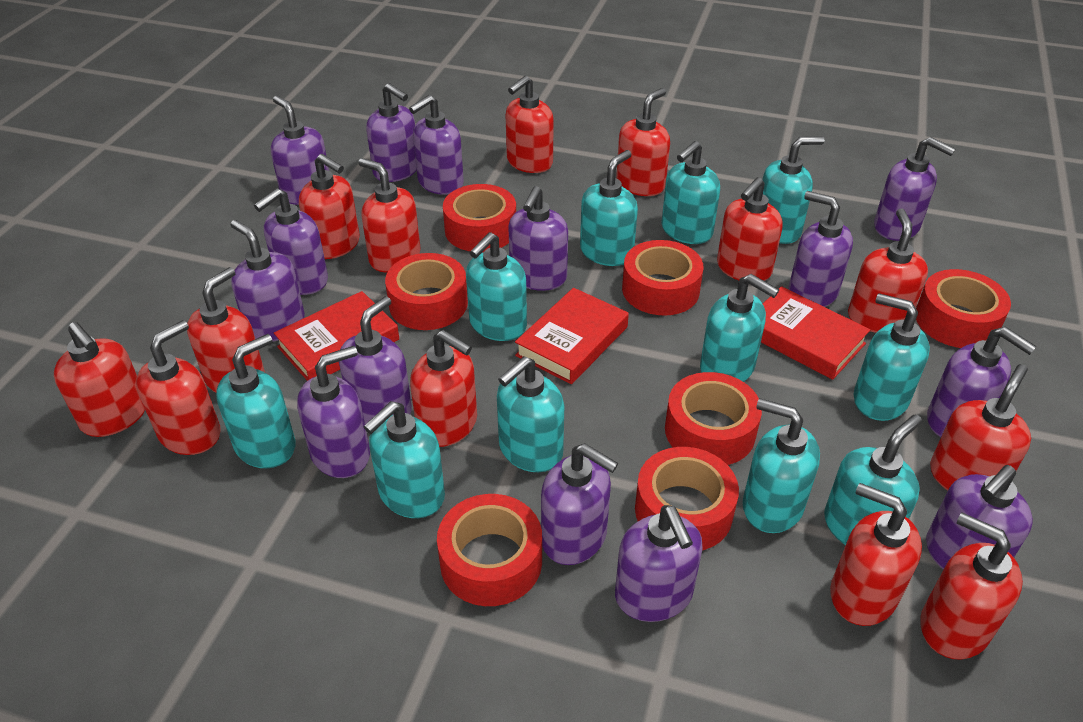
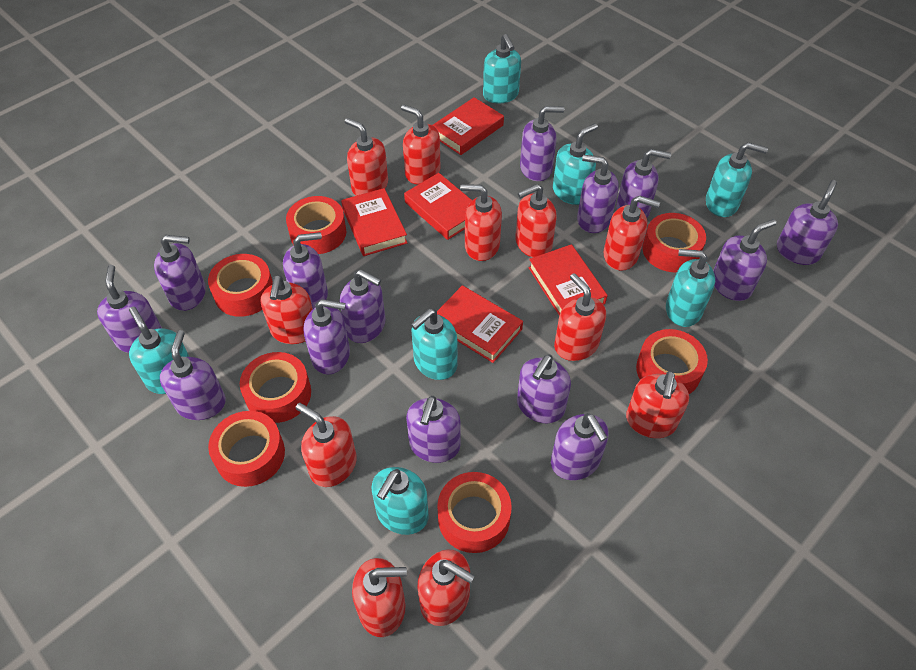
red book: [274,291,399,381] [515,288,629,384] [761,286,870,380] = 3 -> [341,188,407,256] [404,173,472,240] [433,97,504,155] [437,285,523,363] [528,244,608,315] = 5
red soap dispenser: [54,322,145,437] [136,320,221,455] [187,267,265,393] [299,154,360,259] [358,158,420,272] [410,330,477,447] [505,76,554,173] [616,88,670,196] [717,177,783,281] [830,483,922,626] [848,208,928,333] [920,513,1023,660] [930,364,1031,491] = 13 -> [261,275,313,344] [296,403,357,487] [345,118,388,196] [352,558,407,637] [401,104,441,184] [417,550,475,626] [460,184,502,261] [515,184,557,257] [554,273,606,361] [604,195,660,271] [626,371,689,438] = 11
turquoise soap dispenser: [216,334,296,468] [363,401,445,518] [466,232,527,341] [497,356,564,472] [580,150,638,266] [662,141,720,244] [700,274,779,382] [743,398,820,533] [762,136,825,244] [824,414,922,545] [854,293,930,421] = 11 -> [129,307,190,394] [371,467,429,535] [411,309,457,380] [483,34,521,103] [553,123,598,205] [666,249,715,327] [706,142,768,217] = 7

